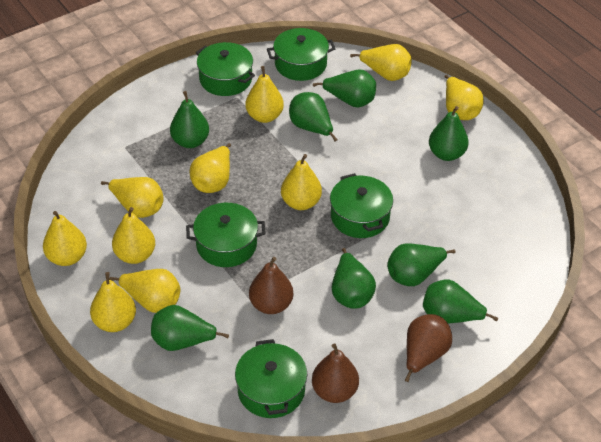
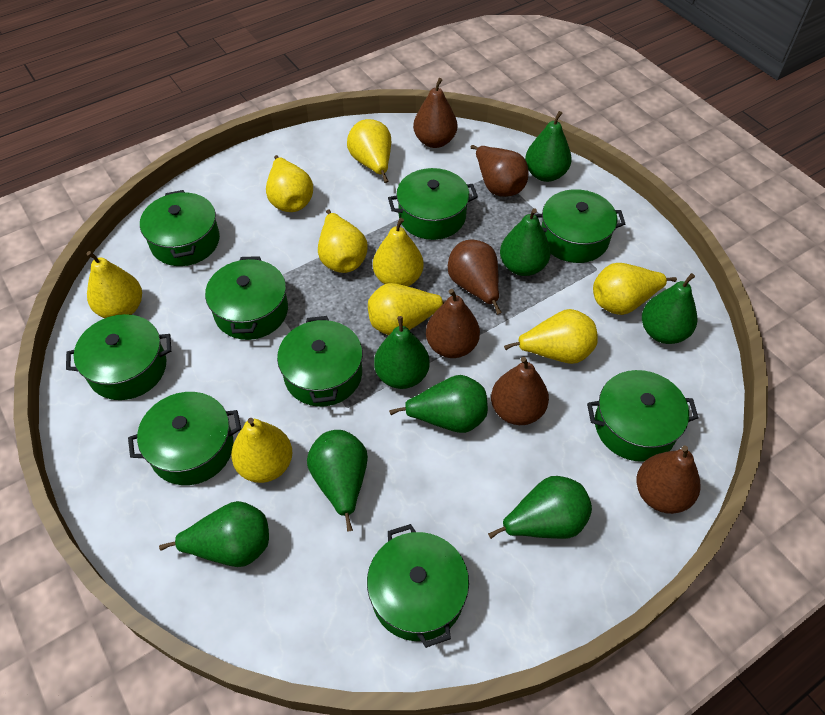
brown pear: [249,257,293,314] [312,343,359,403] [404,314,452,382] = 3 -> [413,78,457,148] [426,289,480,358] [448,240,502,315] [471,145,528,197] [491,357,549,425] [636,445,700,514] = 6
green pot: [186,203,266,267] [196,42,255,96] [235,339,307,418] [267,28,335,81] [330,173,393,238] = 5 -> [66,314,171,400] [128,392,241,485] [140,190,220,266] [205,256,288,340] [277,316,363,407] [367,524,469,648] [388,168,478,240] [534,189,625,263] [587,370,698,462] = 9
yellow pear: [43,211,87,266] [90,272,136,332] [101,177,164,218] [109,269,180,313] [112,207,155,264] [189,143,231,193] [245,66,284,123] [281,154,322,210] [350,44,412,81] [444,75,484,120] = 10 -> [87,251,142,318] [231,418,292,483] [266,155,313,212] [318,209,368,273] [347,119,391,183] [368,283,446,335] [373,218,424,286] [504,309,598,364] [593,263,677,315] = 9

